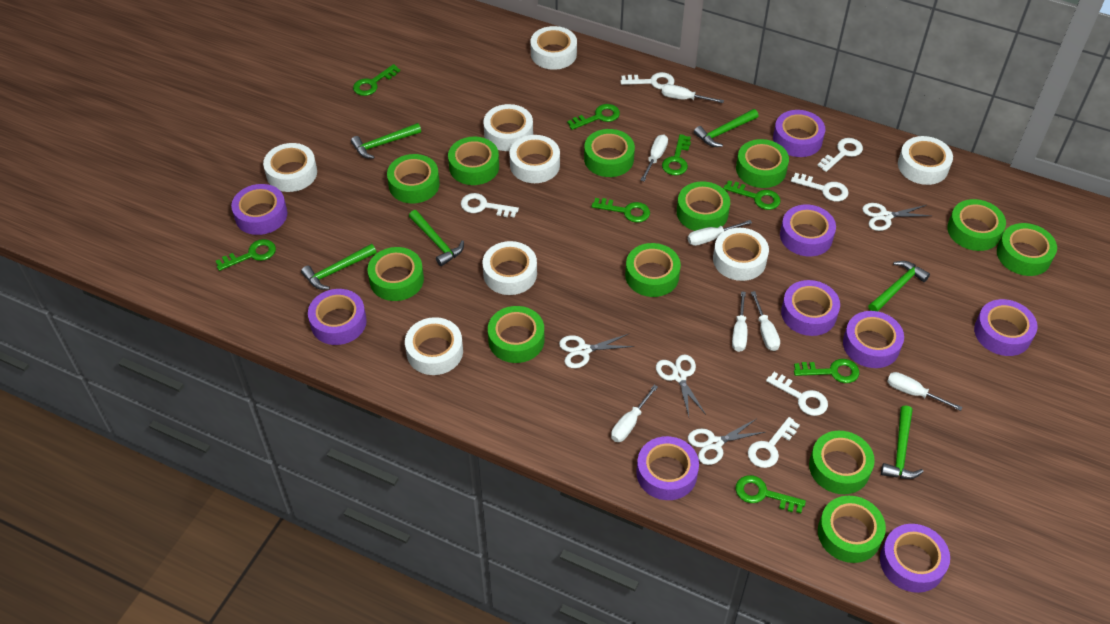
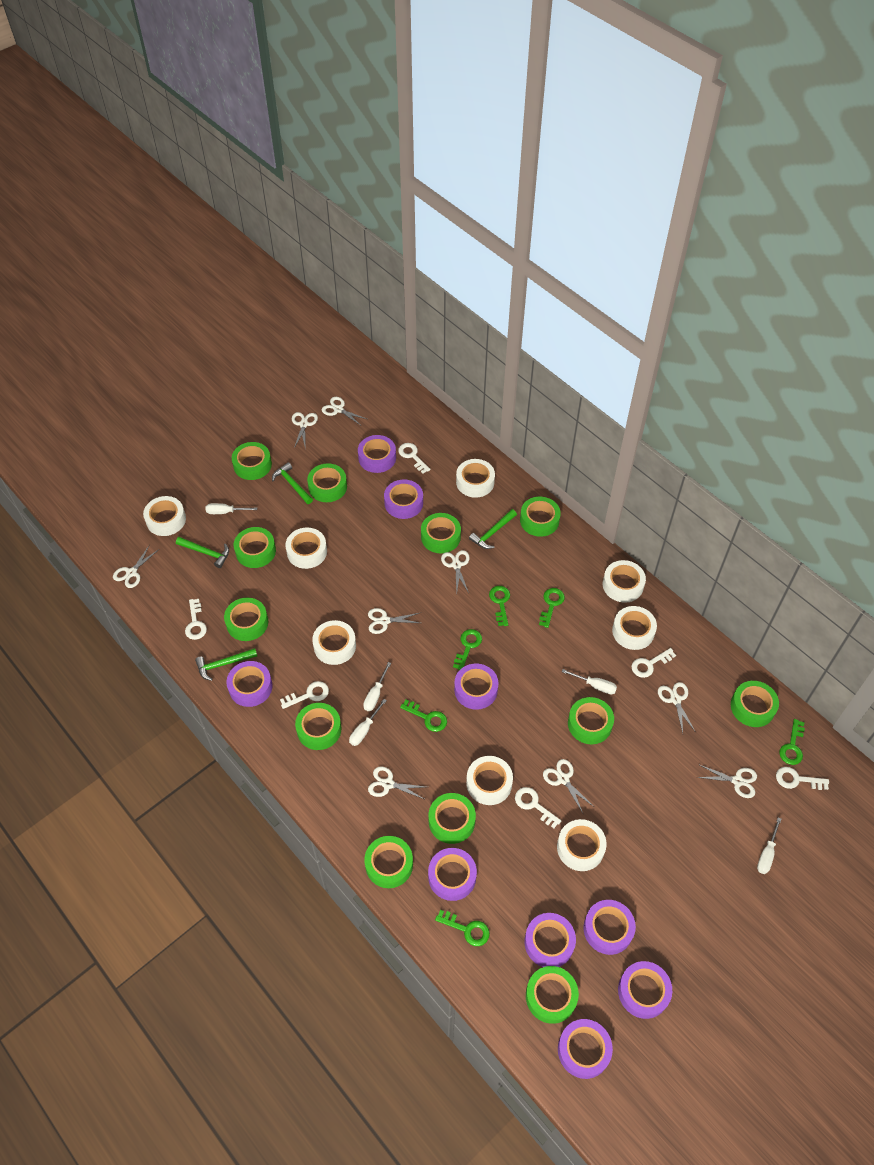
green hammer: [301,244,376,290] [351,123,421,159] [409,210,464,266] [694,109,758,147] [868,261,930,311] [881,406,924,479] = 6 -> [176,537,229,568] [195,648,257,681] [272,462,313,504] [469,509,517,549] = 4
green key: [216,239,276,271] [353,64,400,96] [567,104,620,130] [591,198,650,223] [662,134,691,175] [723,180,781,210] [736,475,806,513] [794,359,859,383] = 8 -> [400,700,447,732] [435,910,490,946] [453,629,482,670] [489,586,510,626] [539,588,565,628] [779,719,805,765] = 6
white scissors: [559,334,634,368] [656,354,706,416] [688,419,765,465] [862,203,931,231] = 4 -> [113,546,158,588] [292,412,318,448] [322,397,367,425] [368,608,420,634] [368,766,426,800] [441,550,470,593] [543,759,593,813] [658,682,696,733] [696,764,757,798] = 9
white screwdriver: [611,385,658,442] [640,134,668,181] [662,84,724,103] [688,220,752,246] [732,291,747,352] [751,291,780,351] [887,372,963,411] = 7 -> [206,503,257,514] [349,699,387,746] [363,662,391,711] [562,669,617,694] [757,817,781,874] = 5

